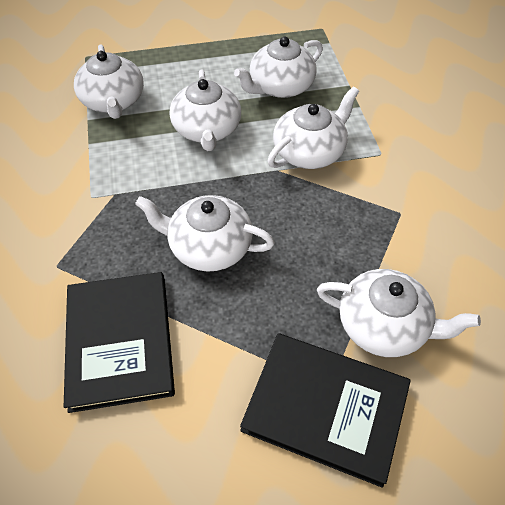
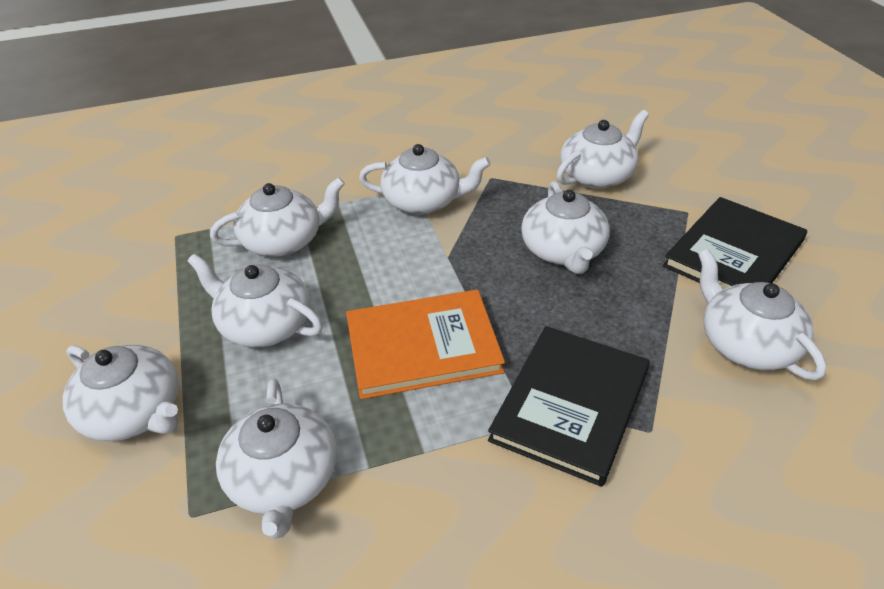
orange book: none = 0 -> [346,290,505,399] = 1
white teapot: [74,45,144,119] [135,195,275,272] [170,70,241,151] [234,37,323,98] [268,87,359,169] [317,269,481,357] = 6 -> [63,345,179,441] [188,254,323,348] [210,178,345,257] [216,379,337,538] [359,144,491,215] [521,181,610,274] [556,110,649,189] [698,249,826,380] = 8

